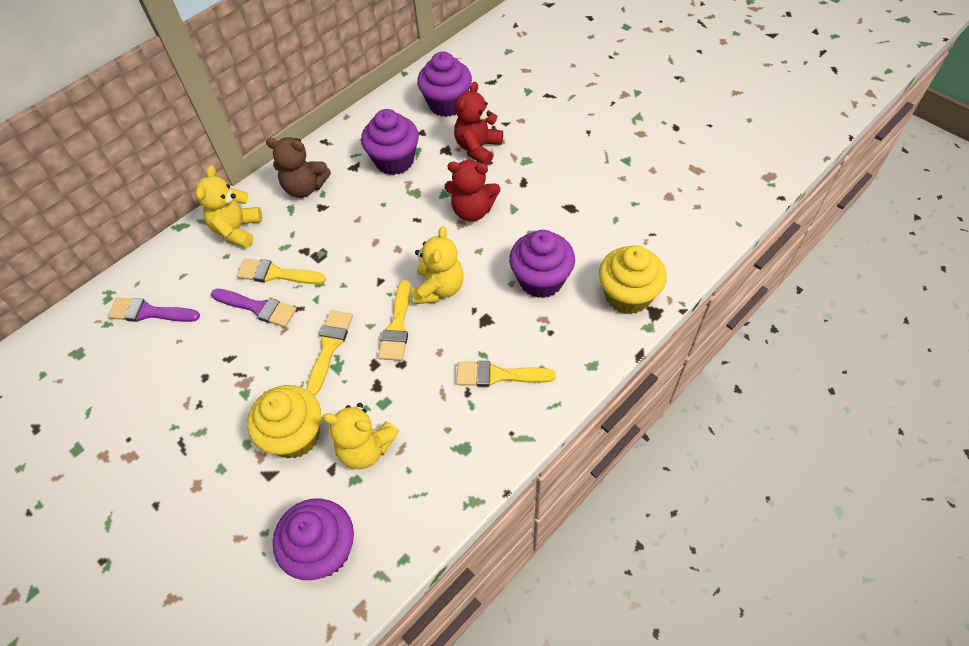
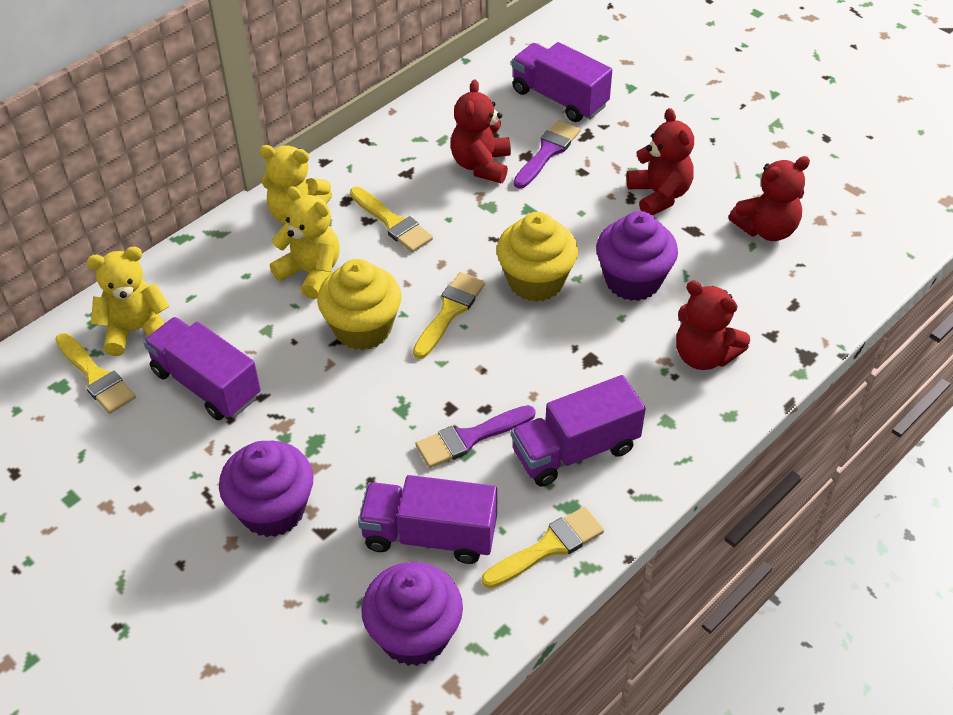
brown teddy bear: [266,137,331,198] = 1 -> none = 0
purple cupcake: [273,499,354,580] [361,109,419,175] [417,52,472,117] [509,230,575,298] = 4 -> [219,441,313,537] [361,562,463,666] [596,211,678,301] = 3
purple truck: none = 0 -> [143,317,261,420] [358,475,497,564] [511,42,612,122] [511,375,646,487] = 4
red teddy bear: [445,160,500,222] [454,82,503,165] = 2 -> [451,79,511,183] [627,108,694,215] [676,281,750,370] [729,156,810,241] = 4

